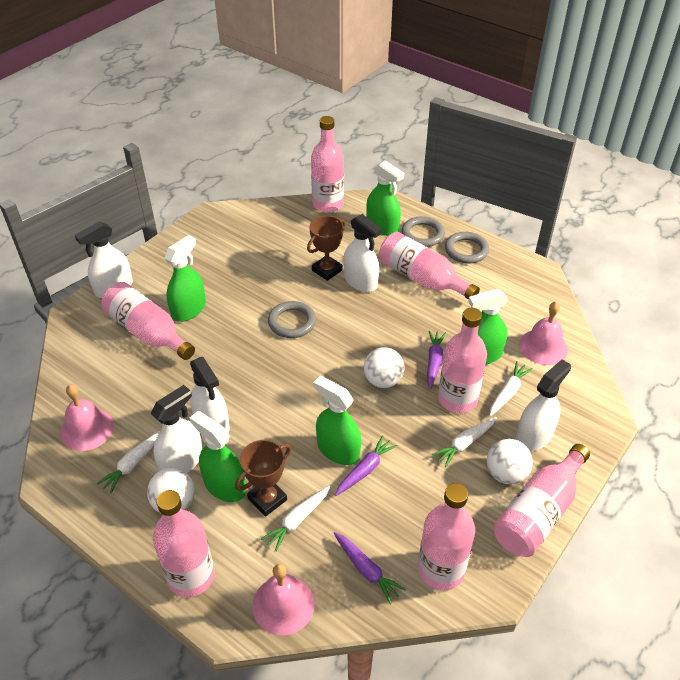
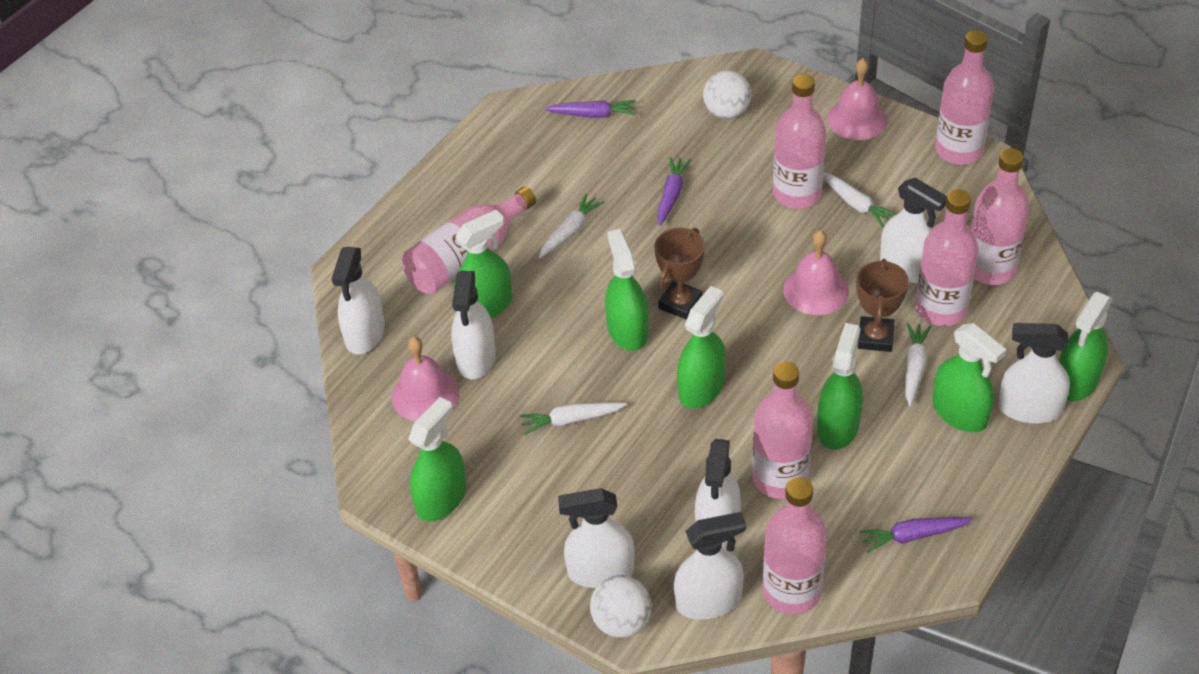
green spray bottle: [164,235,206,322] [190,411,246,502] [313,376,361,465] [366,160,404,236] [468,289,508,365] = 5 -> [408,397,466,521] [454,210,512,318] [605,229,648,351] [677,286,726,409] [817,323,863,450] [932,323,1006,432] [1059,292,1112,401] = 7
grey ring: [268,301,316,338] [401,216,445,247] [445,232,489,264] = 3 -> none = 0
white ball: [147,468,194,513] [364,347,405,388] [487,439,533,484] = 3 -> [590,575,652,638] [703,70,751,119] = 2
white spray bottle: [75,221,133,298] [150,385,202,473] [190,357,230,434] [344,214,382,292] [516,359,571,451] = 5 -> [332,247,385,354] [451,271,496,379] [558,488,635,588] [674,512,746,620] [695,439,741,549] [880,178,947,283] [998,323,1070,424] = 7

